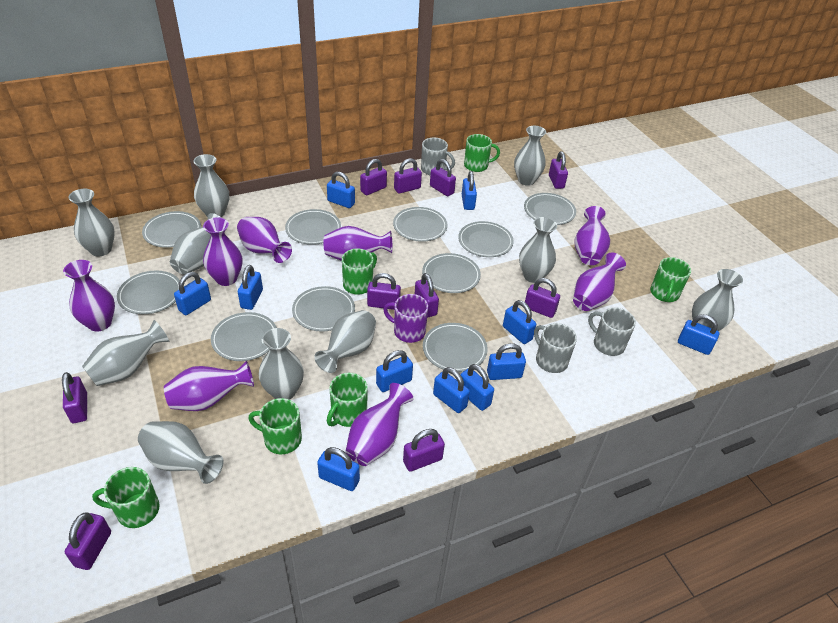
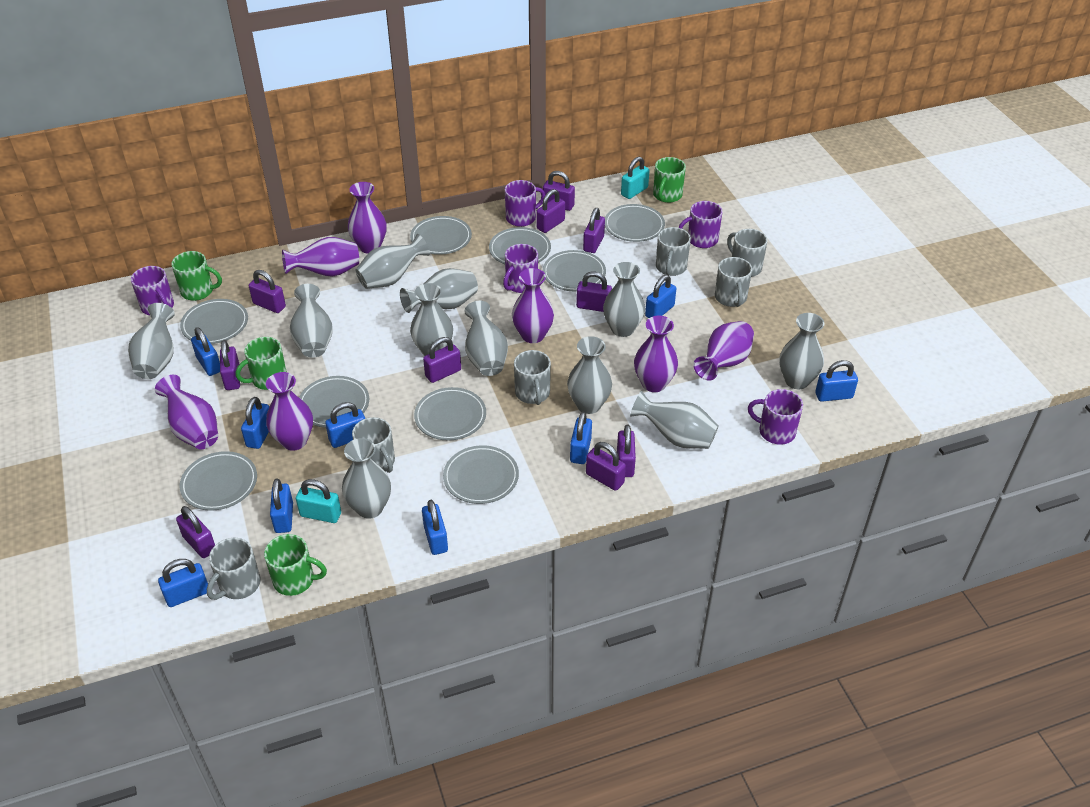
blue padlock: [174,272,211,315] [238,265,263,310] [317,447,360,491] [327,171,355,208] [376,350,413,392] [433,367,470,413] [461,364,494,411] [462,171,477,210] [487,343,526,380] [503,300,536,344] [678,314,720,355] = 11 -> [158,559,208,607] [191,327,220,376] [241,397,269,449] [270,478,293,533] [325,402,365,448] [422,500,448,555] [570,412,592,464] [645,275,676,318] [815,360,858,402] = 9
green mug: [92,467,160,528] [248,398,302,454] [327,373,368,427] [342,248,377,295] [464,134,500,172] [650,257,691,302] = 6 -> [171,251,222,301] [235,337,287,390] [264,534,327,596] [653,157,686,203] = 4
grey mug: [421,138,455,175] [534,323,577,373] [588,307,636,356] = 3 -> [207,538,261,600] [352,417,395,473] [514,350,551,405] [656,227,691,276] [715,257,752,307] [727,229,767,277] = 6
grey plate: [117,271,180,314] [142,211,201,248] [211,312,277,361] [285,209,341,245] [292,286,355,332] [393,207,447,242] [422,253,481,293] [423,323,488,372] [458,221,514,257] [524,193,576,225] = 10 -> [180,299,248,344] [180,451,257,511] [299,376,369,428] [410,216,472,255] [414,387,486,441] [443,445,519,504] [489,227,551,264] [543,250,606,291] [605,204,665,242] = 9
grey vase: [69,189,115,256] [82,320,169,386] [138,421,224,484] [170,213,221,275] [193,154,229,217] [259,328,304,400] [314,310,376,373] [514,126,546,186] [519,217,557,283] [692,269,743,331] = 10 -> [128,303,175,379] [290,284,333,358] [342,438,391,519] [355,234,430,289] [400,268,478,313] [410,283,453,356] [465,301,508,376] [567,336,612,414] [603,262,645,337] [630,391,719,449] [779,313,825,389] = 11
purple mug: [383,294,428,343] = 1 -> [131,266,174,315] [503,244,538,293] [505,180,545,227] [679,201,723,248] [748,389,803,445] = 5
purple vase: [63,260,115,332] [164,360,254,411] [203,217,242,286] [237,217,292,263] [323,226,392,261] [345,383,413,466] [573,253,626,311] [574,206,610,265] = 8 -> [155,375,218,449] [266,372,313,451] [282,237,359,277] [348,182,387,254] [512,268,554,343] [634,316,678,392] [693,321,754,381] = 7
turquoise padlock: none = 0 -> [296,479,341,523] [621,157,650,199] = 2

